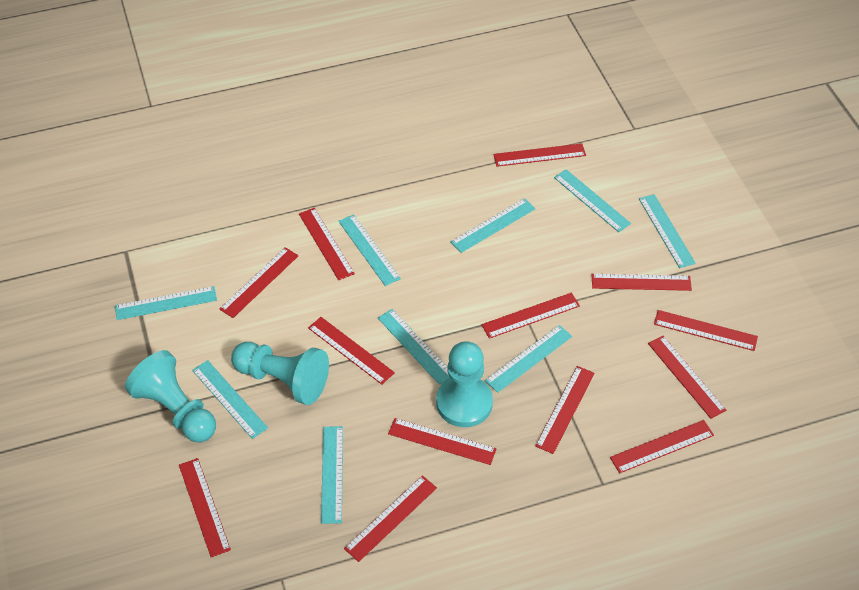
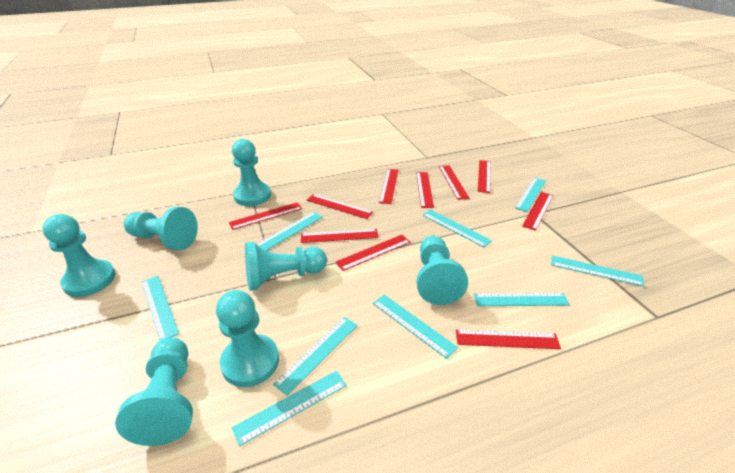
red ruler: [179,458,231,557] [220,247,299,318] [299,208,355,280] [308,317,395,385] [344,475,437,562] [388,418,497,465] [482,293,580,339] [493,143,586,167] [535,366,595,454] [591,274,692,291] [610,420,714,473] [648,336,726,419] [654,310,758,351] = 13 -> [229,202,302,230] [301,229,379,243] [307,194,373,219] [335,235,410,271] [379,169,398,204] [416,172,434,208] [439,165,470,200] [456,329,561,349] [478,160,491,193] [522,192,554,231] = 10
turquoise pawn: [125,350,216,443] [231,342,329,405] [436,341,493,427] = 3 -> [42,214,115,297] [115,337,193,446] [124,207,198,250] [216,290,279,387] [232,139,271,206] [245,242,327,291] [416,236,468,305] = 7

